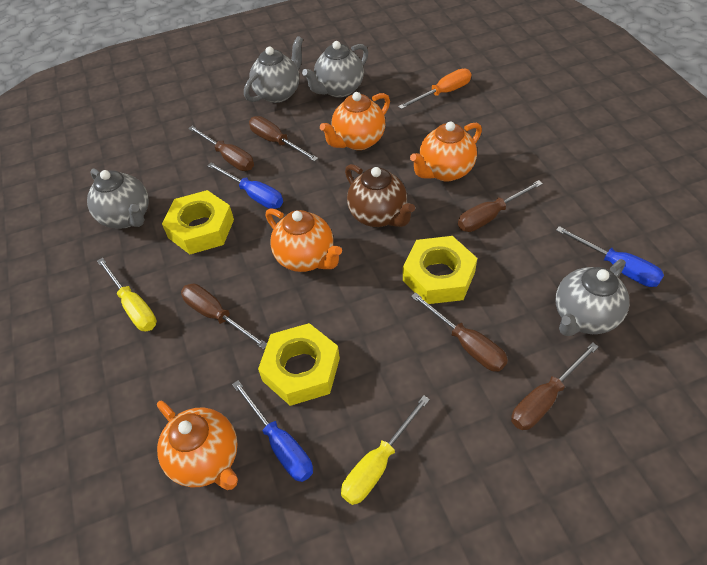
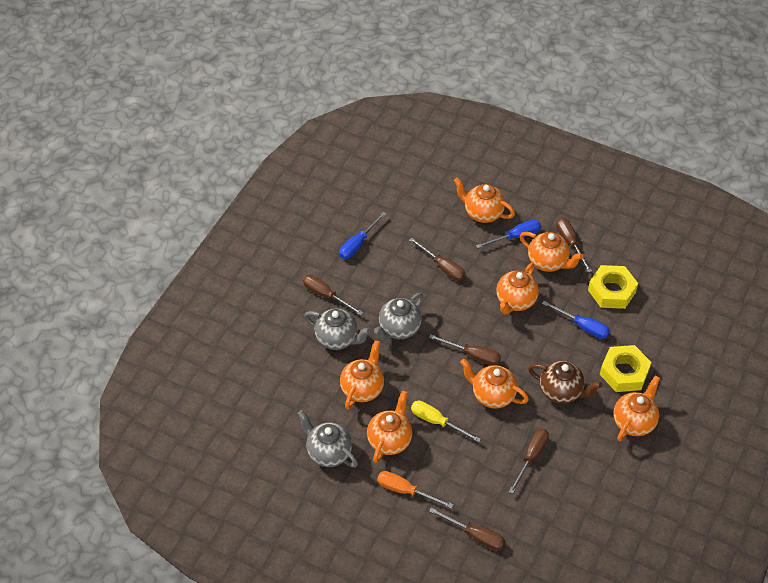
grey teapot: [87,169,149,228] [244,36,303,103] [302,41,368,98] [556,259,630,336] = 4 -> [298,410,358,468] [304,308,371,350] [374,293,423,340] = 3
orange teapot: [157,401,238,490] [266,208,342,272] [320,92,390,150] [410,122,482,181] = 4 -> [340,340,384,410] [367,391,412,463] [454,178,515,223] [460,359,529,409] [496,263,539,314] [520,232,584,272] [613,376,660,441] = 7
yellow nut: [162,190,234,254] [258,323,340,406] [403,236,477,304] = 3 -> [588,265,638,309] [600,345,652,392] = 2
yellow screwdriver: [97,258,157,331] [341,395,430,505] = 2 -> [411,401,481,442] = 1

